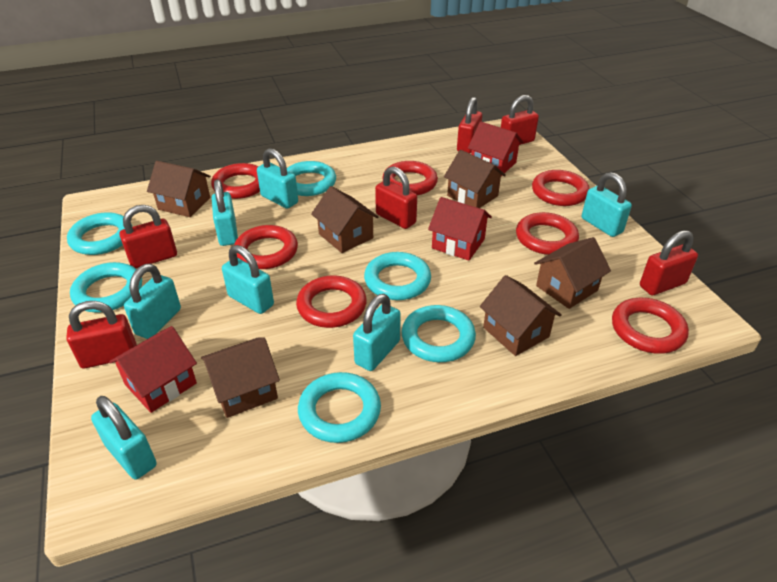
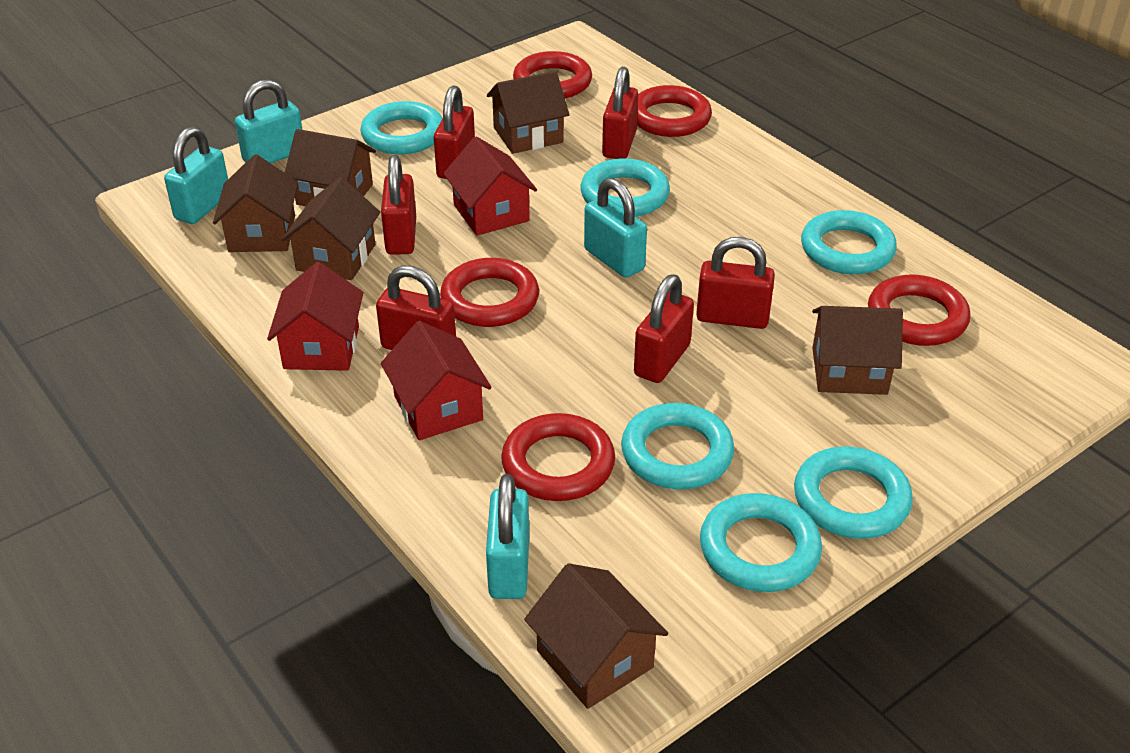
red ring: [211,163,260,199] [234,225,298,269] [296,275,367,328] [382,161,438,195] [516,212,579,255] [532,170,589,206] [612,298,689,354] = 7 -> [440,258,539,327] [501,413,615,501] [513,51,592,98] [637,85,712,137] [868,274,971,346] = 5
turquoise padlock: [91,396,157,479] [124,264,181,339] [212,180,238,246] [222,245,274,314] [257,148,298,209] [353,294,401,371] [582,172,632,237] = 7 -> [164,127,228,224] [235,79,302,163] [486,474,529,599] [584,178,647,278] = 4

